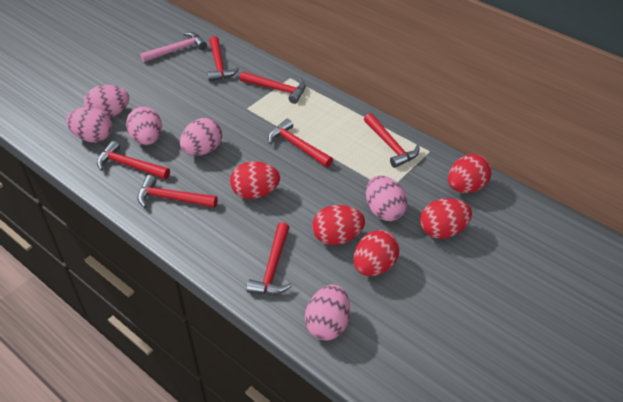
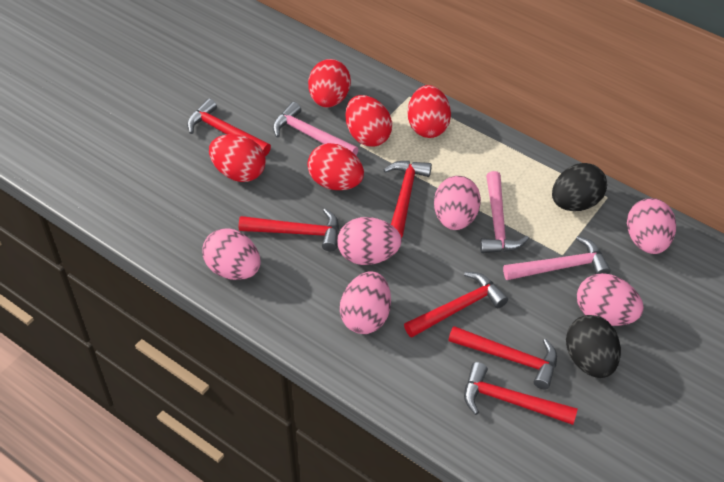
black egg: none = 0 -> [552,163,607,211] [566,315,621,378] = 2
pink hammer: [140,32,207,62] = 1 -> [273,102,358,155] [480,171,529,253] [503,236,611,280] = 3
red hammer: [97,141,170,179] [137,175,217,208] [207,36,239,81] [240,71,306,104] [246,222,292,295] [268,119,333,167] [364,113,419,168] = 7 -> [187,98,271,156] [239,208,339,251] [384,161,432,238] [404,272,508,338] [449,326,557,389] [464,362,578,425] = 6

